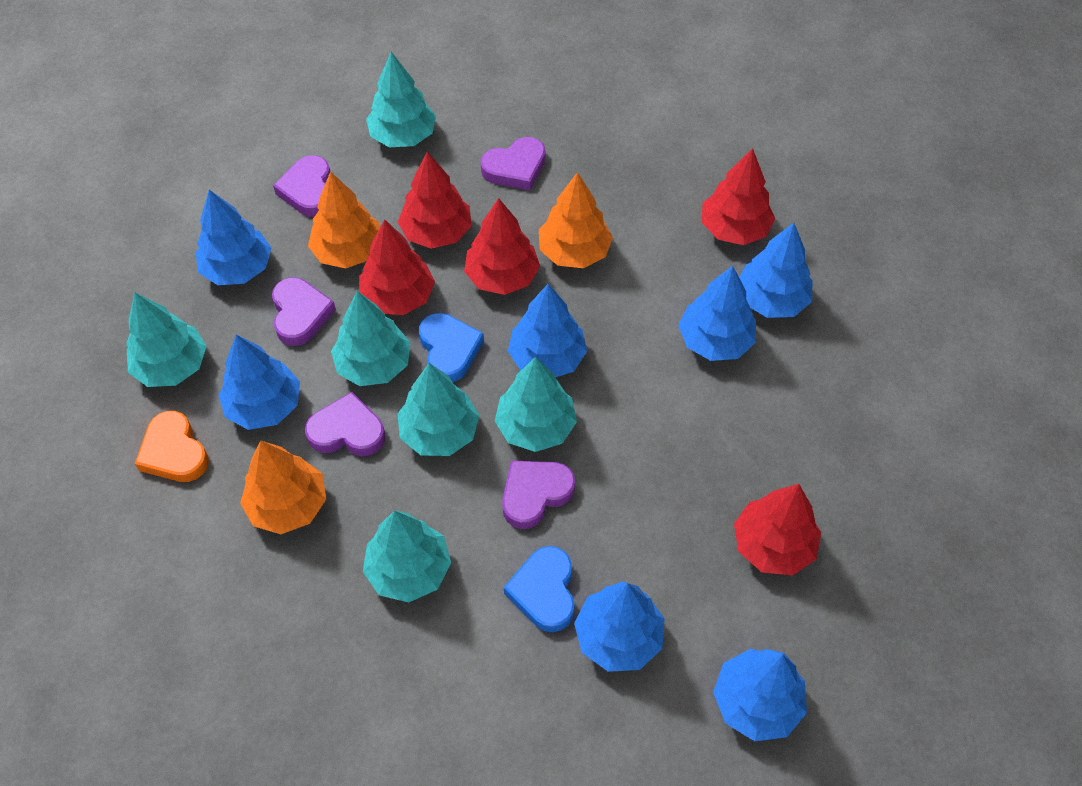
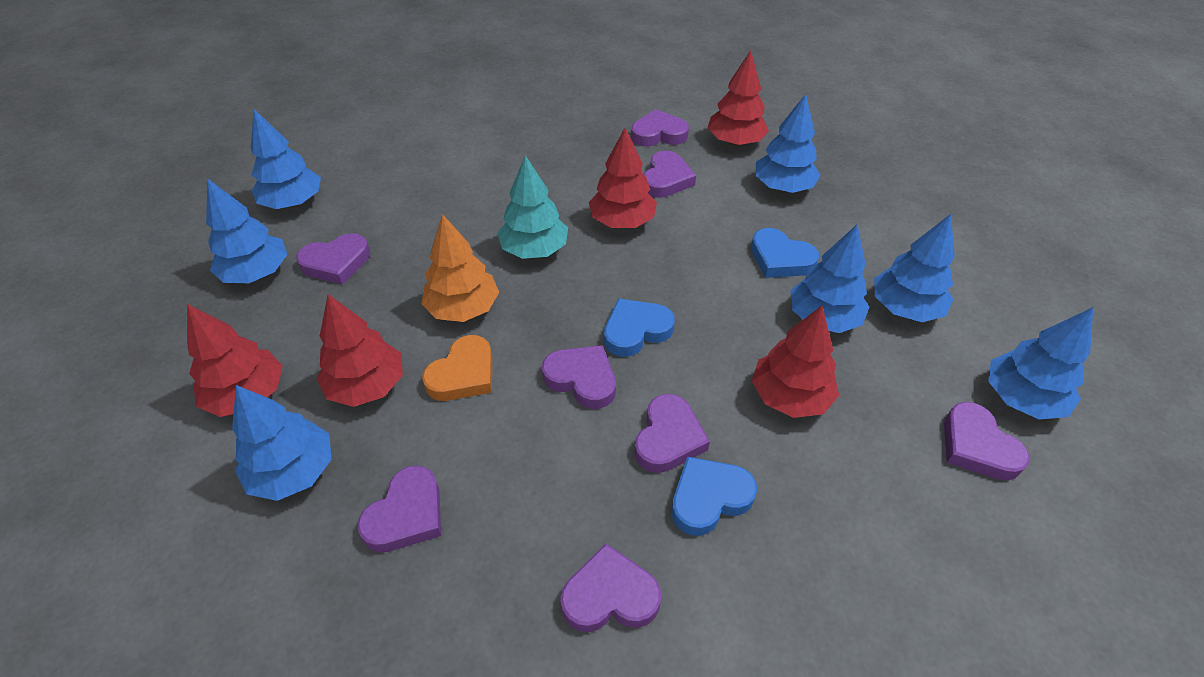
blue heart: [419,313,484,382] [504,546,575,632] = 2 -> [604,298,675,357] [672,457,757,536] [751,228,819,278] = 3
orange tree: [240,441,326,534] [308,171,380,269] [539,172,613,268] = 3 -> [421,214,499,322] = 1
purple heart: [272,277,336,346] [273,155,330,217] [305,392,385,456] [481,137,546,190] [502,460,575,529] = 5 -> [296,233,370,285] [357,466,441,552] [542,345,616,409] [560,543,661,632] [631,109,689,147] [634,394,710,473] [644,151,696,198] [944,402,1030,480] = 8
turquoise tree: [126,292,207,387] [331,291,410,386] [363,510,451,602] [366,52,436,147] [397,363,479,456] [495,357,577,452] = 6 -> [497,155,568,259] = 1

